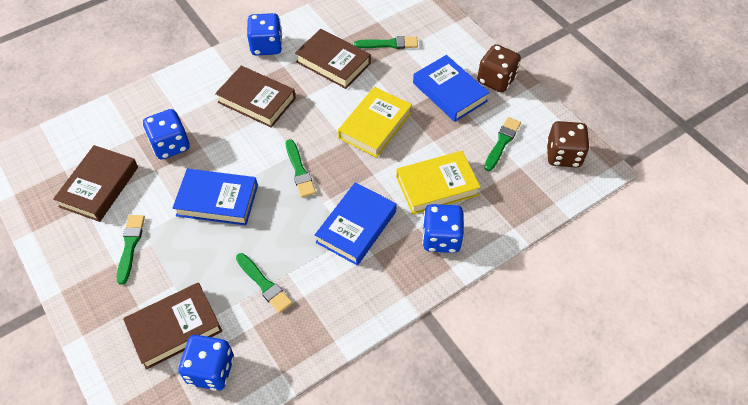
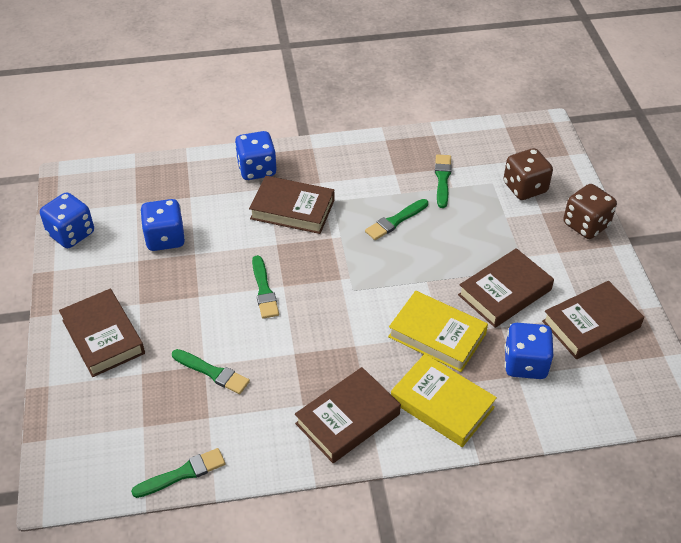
blue book: [173,169,258,226] [315,182,397,266] [413,55,489,122] = 3 -> none = 0
brown book: [53,145,138,222] [123,282,222,370] [215,66,296,128] [295,29,371,89] = 4 -> [59,289,145,377] [249,176,334,234] [295,367,401,463] [458,248,554,328] [542,281,644,359] = 5

